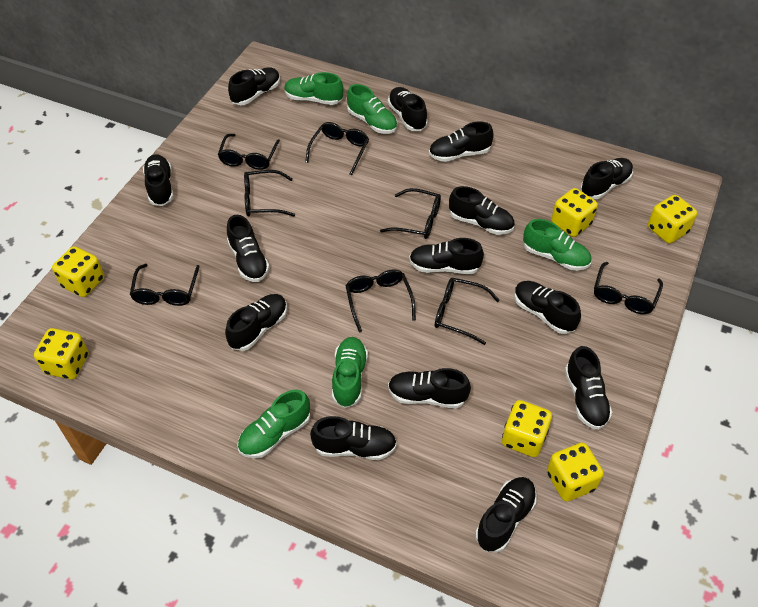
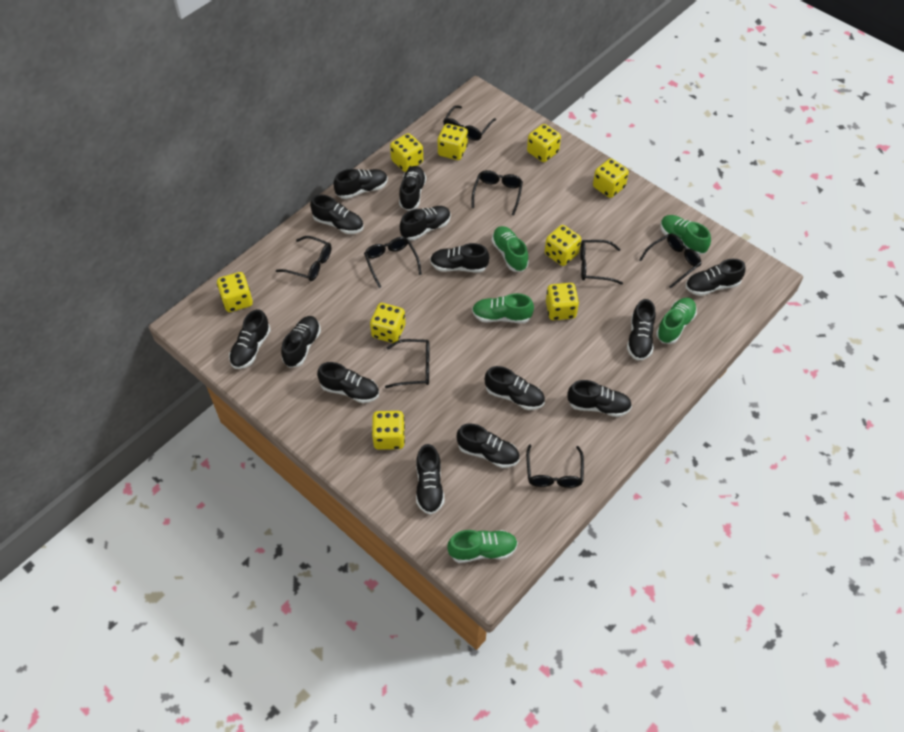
yellow dice: [34,328,89,380] [52,246,104,297] [502,400,552,457] [547,443,604,502] [551,188,598,237] [648,195,697,244] = 6 -> [217,272,253,312] [370,303,405,343] [372,411,405,450] [390,133,423,172] [437,124,468,160] [527,124,561,162] [545,225,581,266] [546,283,579,320] [593,159,629,198] = 9

